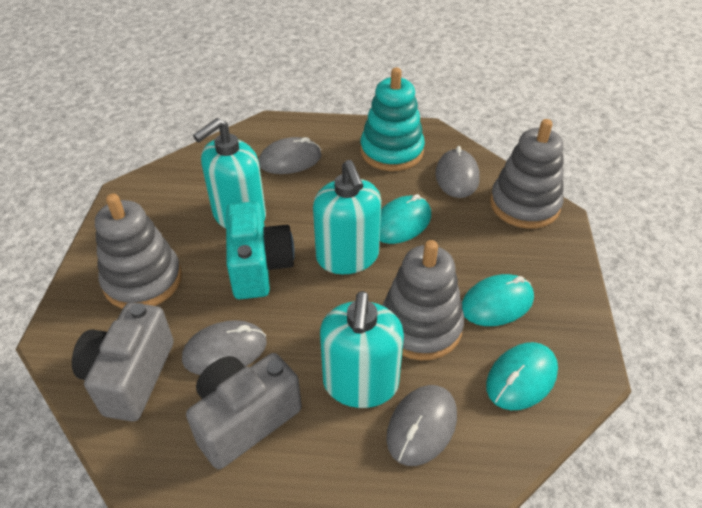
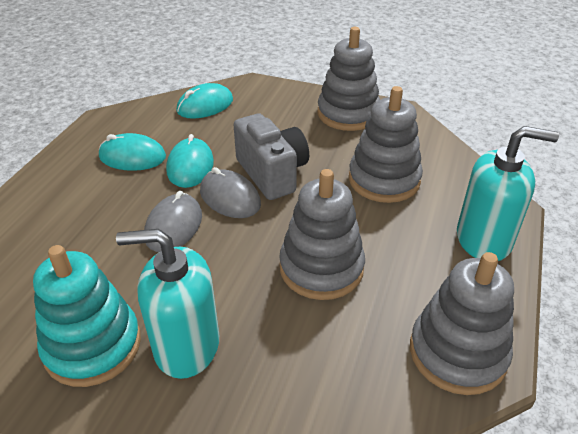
grey camera: [72,303,174,422] [186,353,302,469] = 2 -> [234,113,309,200] = 1
grey mouse: [182,320,267,375] [259,137,322,174] [386,385,457,466] [435,146,480,198] = 4 -> [144,191,202,252] [200,167,261,218] = 2
grey stacking toy: [95,193,182,309] [382,240,464,360] [490,119,564,229] = 3 -> [279,169,365,300] [318,27,380,131] [349,86,423,203] [410,252,514,395] = 4
turquoise camera: [226,201,295,299] = 1 -> none = 0
turquoise soap dispenser: [193,118,266,229] [313,160,381,274] [320,291,404,408] = 3 -> [116,229,219,379] [457,126,559,261] = 2

